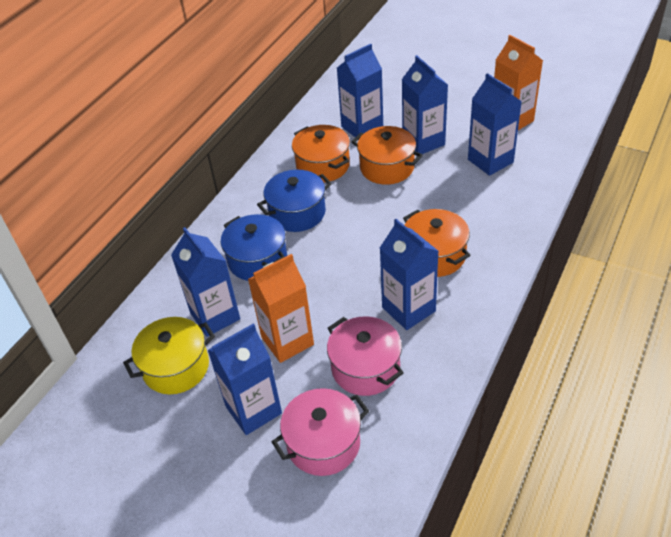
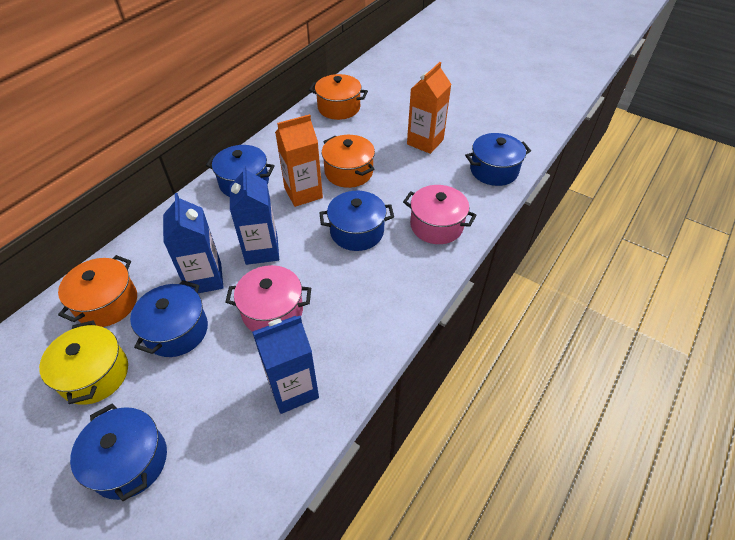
blue carton: [171,227,240,337] [207,323,282,435] [337,44,383,140] [380,219,439,330] [402,55,448,154] [468,73,522,176] = 6 -> [163,193,224,293] [230,165,279,265] [252,316,319,414] = 3
blue pot: [221,214,287,281] [257,170,332,232] = 2 -> [70,403,167,501] [130,280,208,357] [206,145,275,197] [319,191,394,251] [465,133,531,186] = 5

